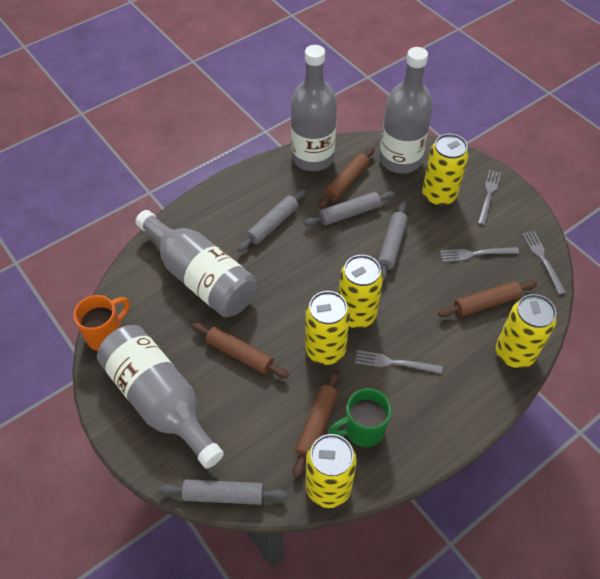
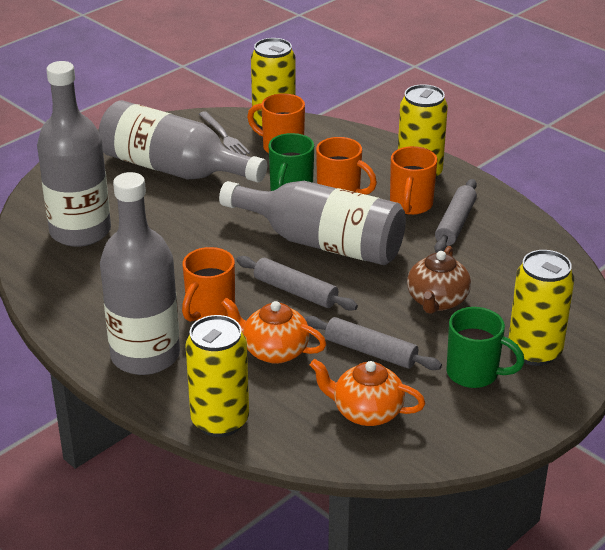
brown rolling pin: [192,323,289,378] [293,369,340,478] [319,147,375,208] [438,281,537,317] = 4 -> none = 0
brown teapot: none = 0 -> [407,246,471,314] = 1
green mug: [329,388,391,447] = 1 -> [269,133,314,191] [447,307,525,388] = 2
grey fork: [355,350,443,374] [440,247,519,262] [478,170,501,225] [522,231,566,295] = 4 -> [199,111,250,155] = 1
grey rolling pin: [159,479,287,505] [237,189,306,252] [304,191,395,226] [378,202,408,281] = 4 -> [236,256,358,311] [304,316,442,370] [434,179,477,253] = 3
orange mug: [73,295,130,351] = 1 -> [182,247,235,322] [247,93,305,153] [316,137,377,195] [390,146,437,215] = 4
orange teapot: none = 0 -> [221,298,326,364] [310,359,425,426] = 2
yellow can: [305,291,350,365] [306,434,357,508] [339,255,383,328] [422,134,469,207] [496,294,557,368] = 5 -> [185,315,249,437] [251,38,296,130] [398,84,448,178] [509,250,574,366] = 4

